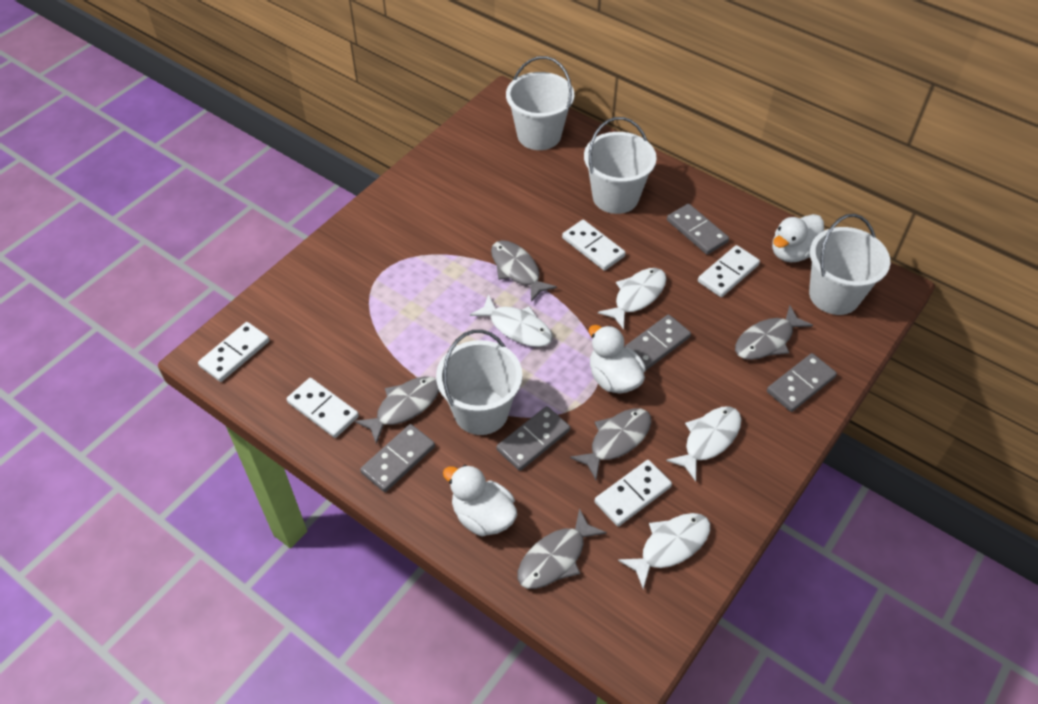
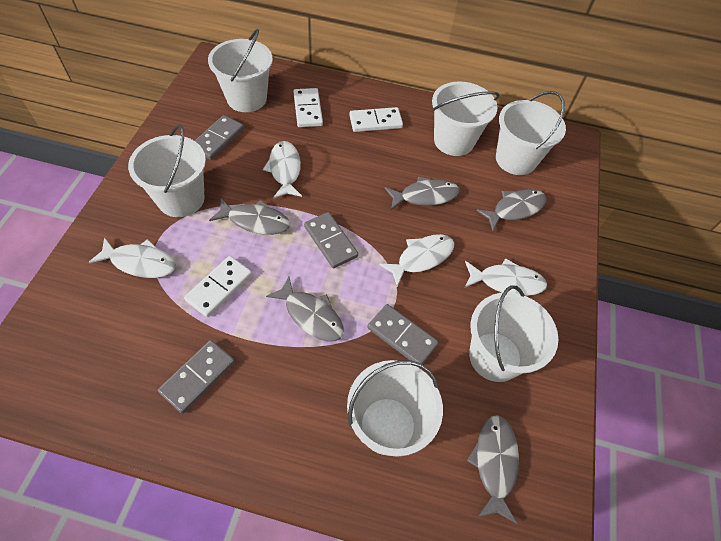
grey domino: [360,424,435,492] [497,406,570,471] [624,314,691,370] [667,204,729,255] [767,353,837,412] = 5 -> [158,340,235,414] [195,115,244,160] [304,212,358,268] [367,304,439,364] = 4
white bucket: [436,330,522,435] [506,56,574,150] [584,117,657,214] [809,214,890,315] = 4 -> [128,124,206,217] [208,29,273,112] [347,360,443,457] [432,81,500,156] [469,285,558,382] [496,91,566,175] = 6
white domino: [198,322,270,382] [287,378,359,438] [562,220,626,271] [595,460,672,526] [698,245,760,297] = 5 -> [184,256,252,317] [293,88,323,127] [349,107,403,132] = 3
white duck: [443,465,517,537] [589,325,646,393] [772,214,824,262] = 3 -> none = 0

